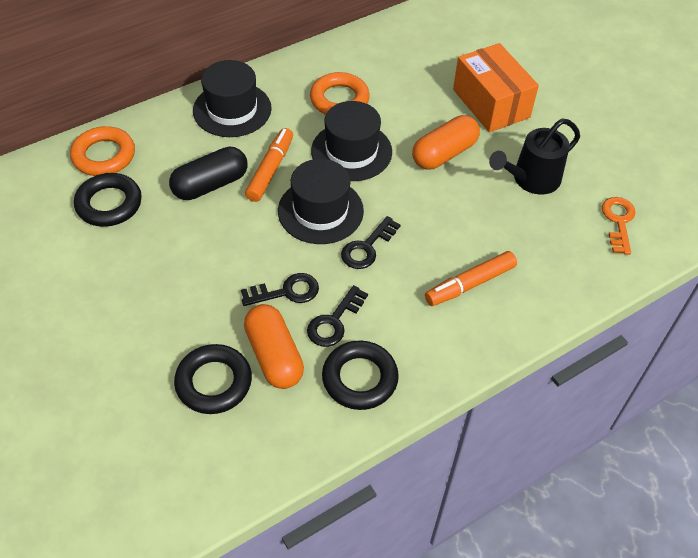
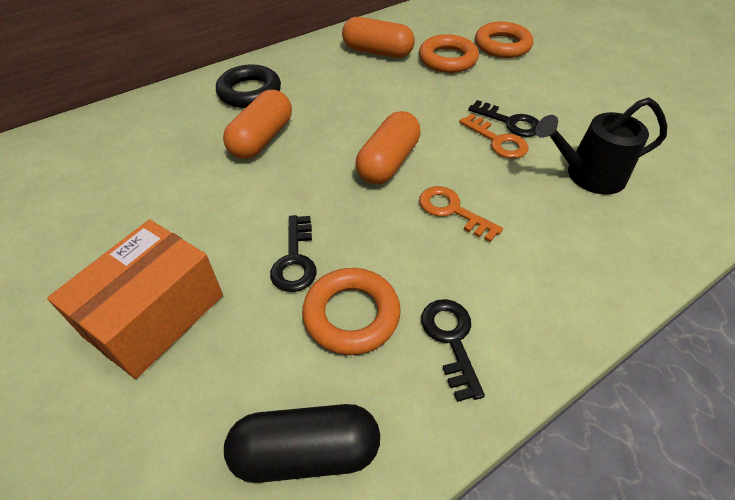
black hat: [193,60,272,137] [278,159,364,244] [311,101,392,181] = 3 -> none = 0
black ring: [74,173,142,227] [174,344,252,414] [322,340,399,410] = 3 -> [216,64,281,108] = 1
orange capsule: [244,304,304,389] [412,115,480,170] = 2 -> [223,90,292,159] [342,17,415,58] [356,111,421,185] = 3
orange key: [602,197,636,255] = 1 -> [419,186,503,242] [459,114,529,159] = 2
orange marker: [245,128,293,202] [425,251,517,306] = 2 -> none = 0
orange ring: [70,126,135,176] [310,72,370,115] = 2 -> [302,268,401,355] [419,34,479,73] [475,22,533,58] = 3

